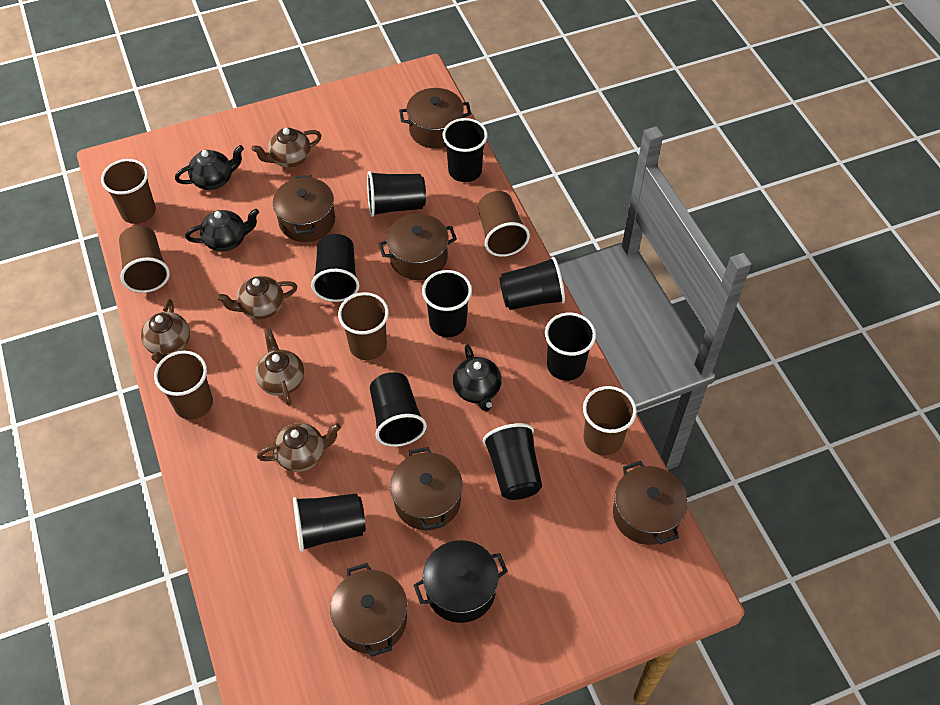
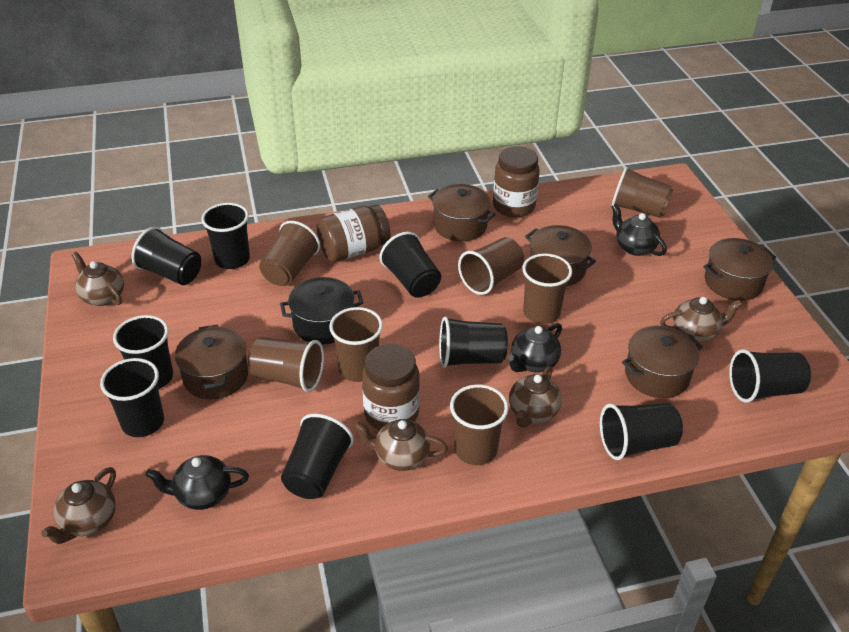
brown cup: [101,159,156,224] [119,226,170,293] [154,351,213,420] [338,292,389,360] [478,191,530,257] [583,386,637,456] = 6 -> [248,337,324,392] [259,221,320,286] [329,307,383,382] [450,384,508,465] [458,237,524,295] [522,253,572,324] [612,167,673,218] = 7
brown jar: none = 0 -> [317,205,391,262] [362,344,420,430] [493,146,540,217] = 3
brown pot: [273,175,335,242] [330,563,407,657] [378,214,457,280] [390,447,463,530] [399,88,471,149] [613,461,688,545] = 6 -> [175,324,248,399] [428,184,496,241] [525,225,596,286] [622,326,703,398] [703,238,776,301] = 5

